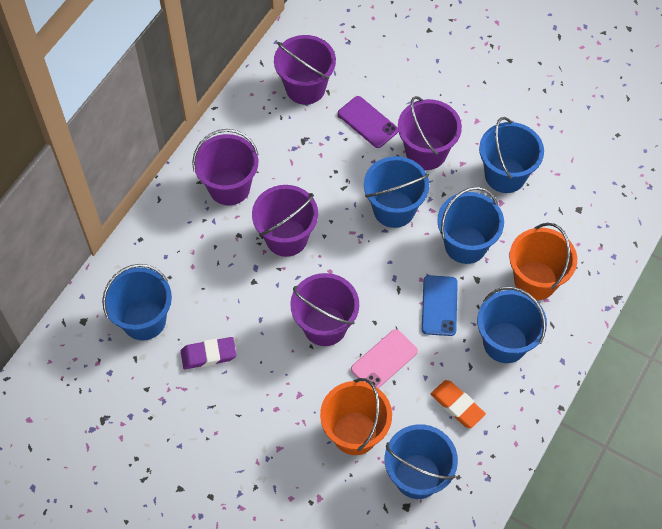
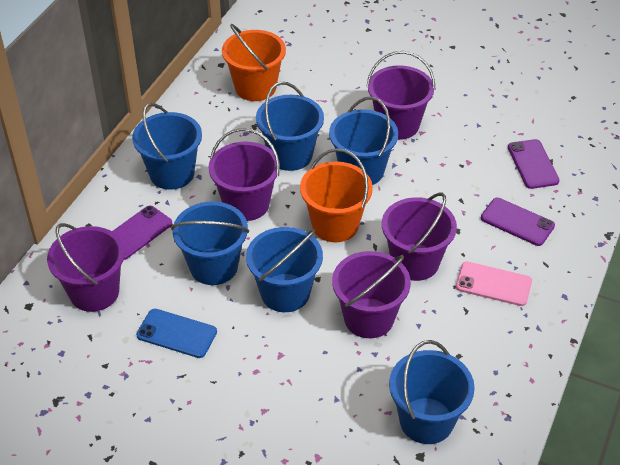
orange eraser: [431,380,486,428] = 1 -> none = 0
purple eraser: [181,337,236,369] = 1 -> none = 0
purple phone: [338,96,398,148] = 1 -> [112,206,173,260] [481,198,555,246] [508,139,560,189] = 3

